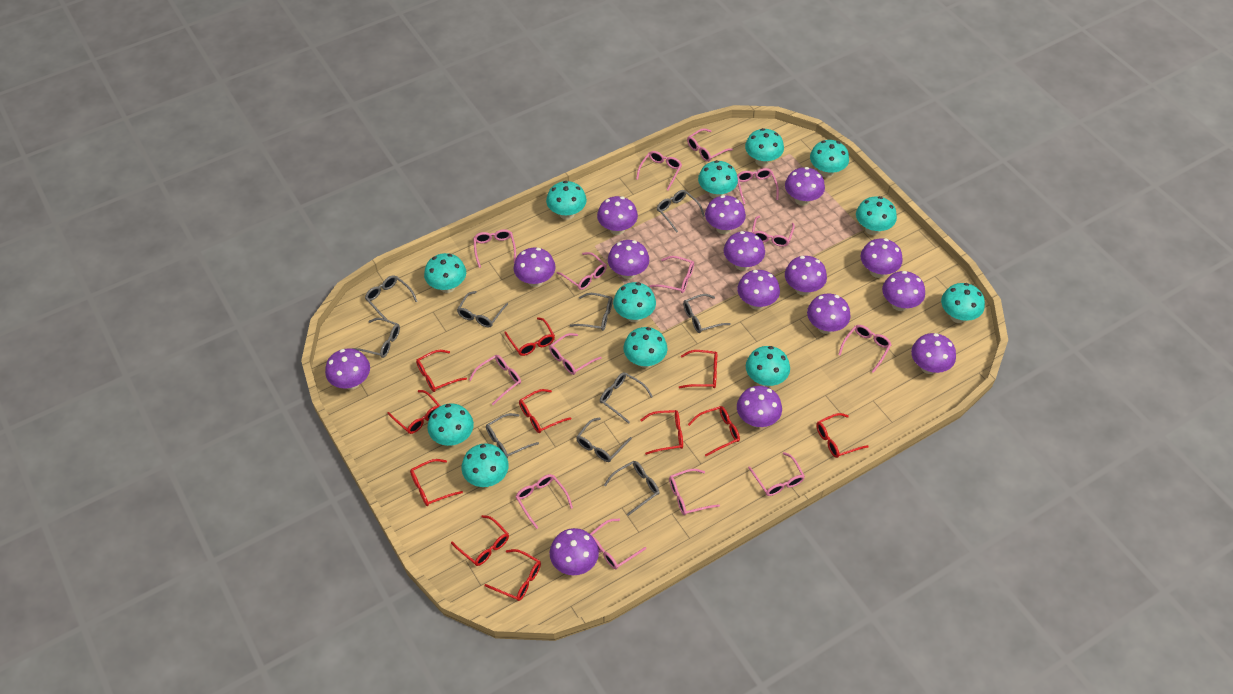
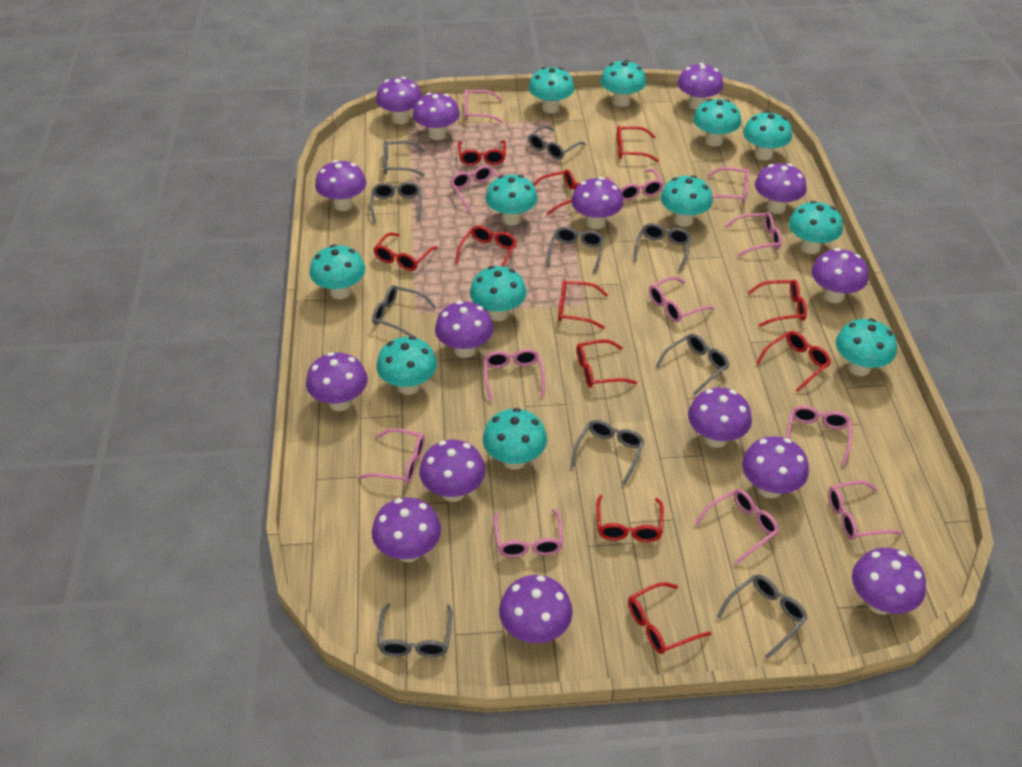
pink glasses: [469,355,521,405] [473,229,516,268] [516,474,573,529] [549,333,602,375] [557,252,607,290] [590,519,646,569] [636,151,682,190] [650,256,694,293] [669,469,720,515] [687,128,733,162] [737,168,779,204] [748,452,805,496] [752,216,795,247] [838,325,892,373] = 14 -> [358,428,425,484] [450,165,499,212] [465,89,503,123] [484,349,545,401] [494,509,563,558] [606,169,664,201] [649,276,715,322] [695,489,779,565] [707,167,750,204] [725,212,782,257] [786,406,852,466] [828,481,902,540] = 12

